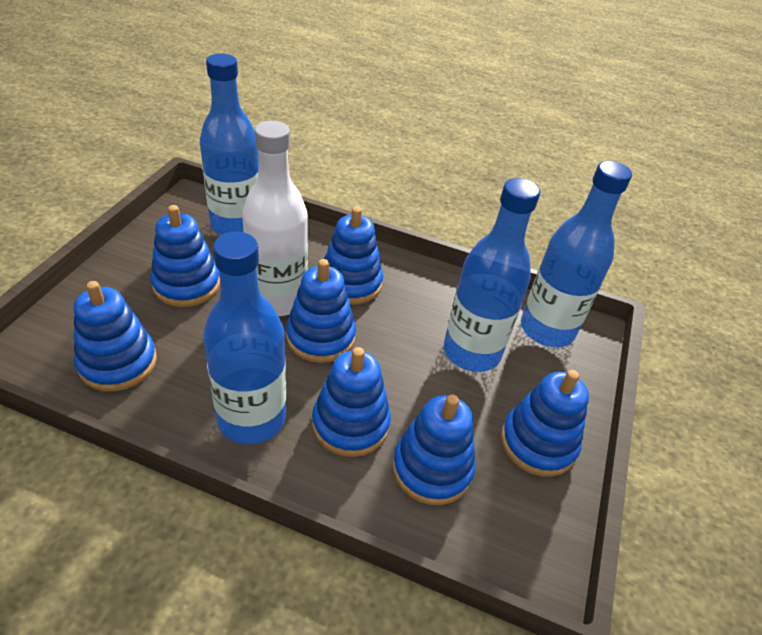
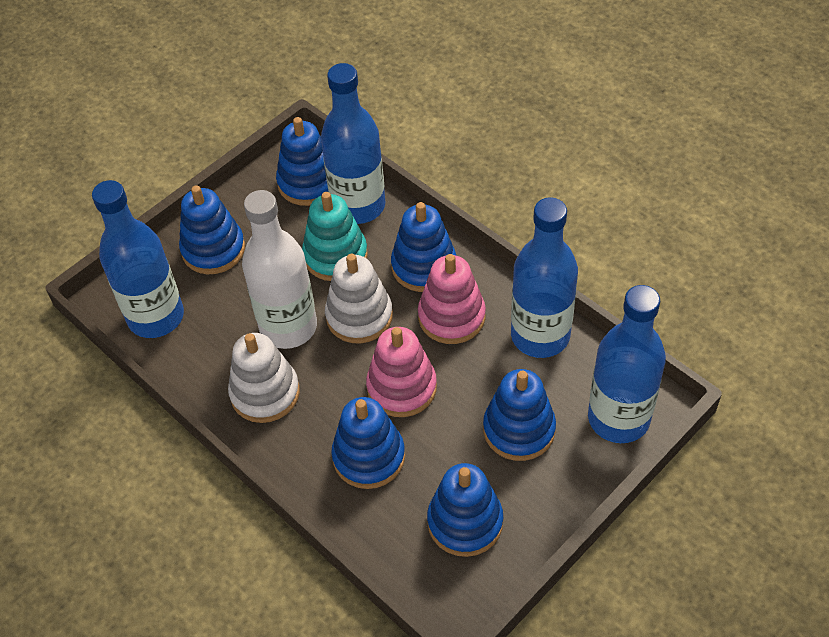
blue stacking toy: [74,281,157,392] [150,205,220,307] [286,259,356,363] [312,347,391,457] [324,207,383,305] [392,395,475,505] [501,370,589,477] = 7 -> [179,185,245,274] [276,117,328,206] [331,397,405,489] [391,202,456,292] [427,463,503,557] [483,369,556,461] = 6
pink stacking toy: none = 0 -> [366,327,437,417] [418,254,486,344] = 2
turquoise stacking toy: none = 0 -> [302,192,368,281] = 1
white stacking toy: none = 0 -> [228,333,300,423] [325,254,393,343] = 2

